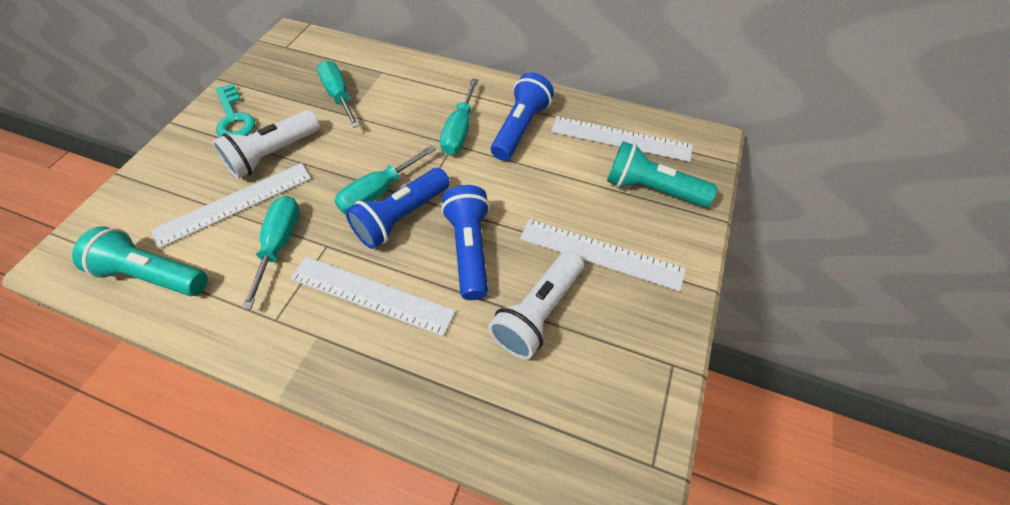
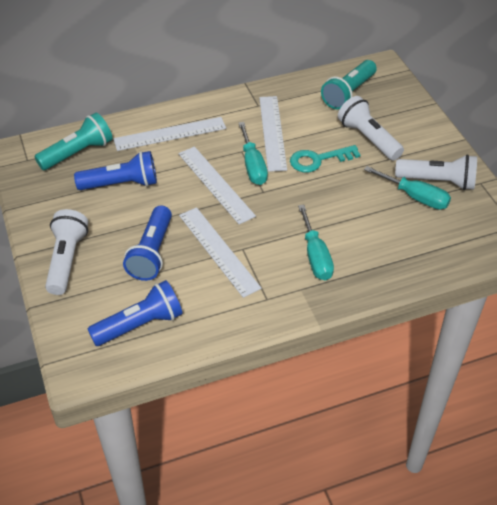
turquoise screwdriver: [242,195,300,310] [317,60,360,128] [334,145,436,214] [440,78,478,155] = 4 -> [239,122,268,185] [298,205,334,280] [364,166,451,209] = 3
white flashlight: [212,110,320,179] [488,251,584,359] = 2 -> [45,209,88,295] [338,96,404,161] [395,154,477,190] = 3

